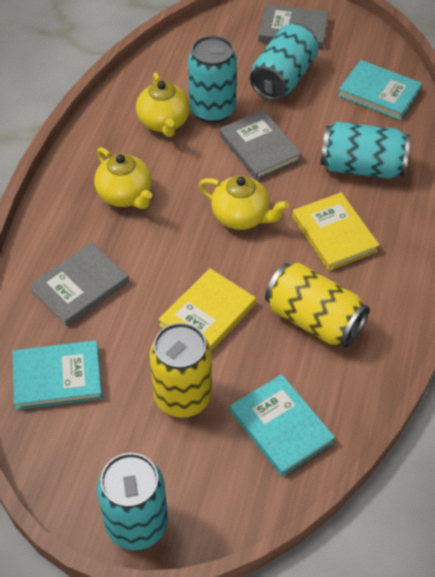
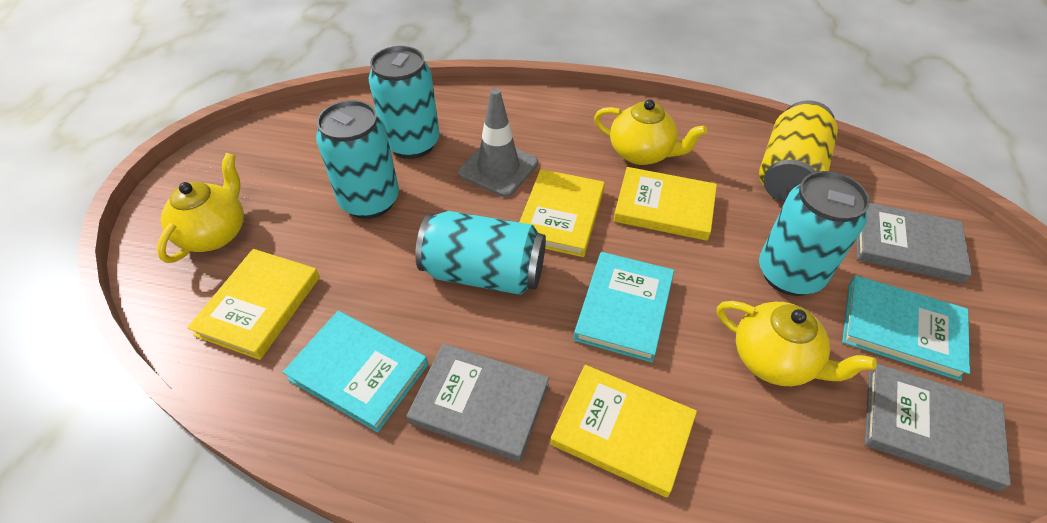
grey traffic cone: none = 0 -> [458,88,538,197] = 1
yellow book: [158,268,256,351] [292,192,379,271] = 2 -> [187,249,320,360] [519,169,605,257] [550,365,697,497] [613,167,717,241] = 4
yellow can: [150,323,212,418] [265,263,369,348] = 2 -> [759,100,838,202] = 1

